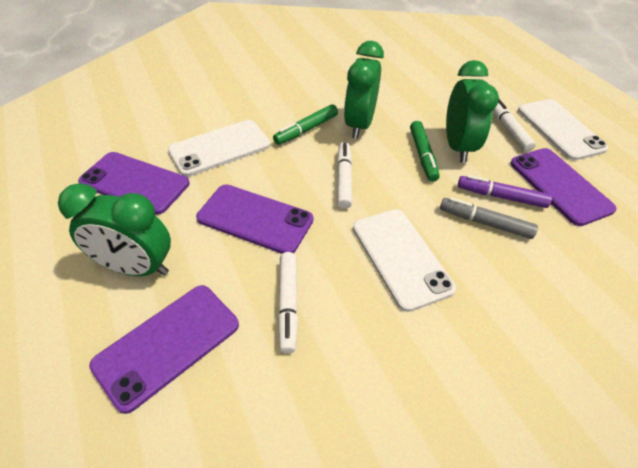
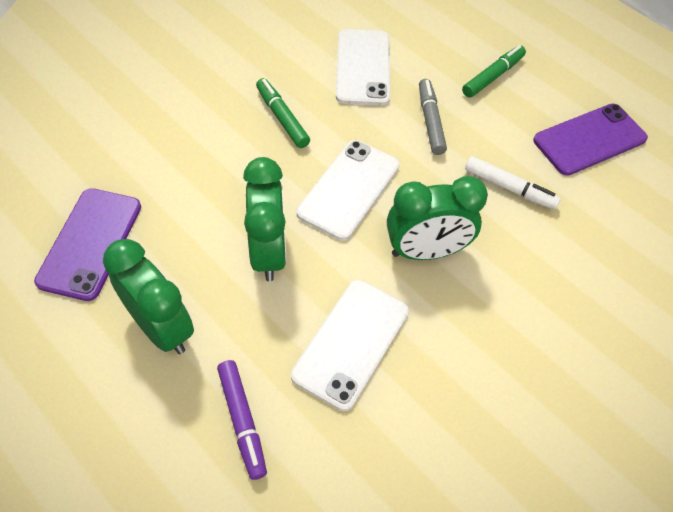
purple phone: [78,152,189,215] [89,285,239,414] [196,184,313,254] [510,148,617,226] = 4 -> [34,188,141,301] [533,104,648,176] = 2
white marker: [278,252,298,354] [337,142,352,209] [493,99,536,152] = 3 -> [465,156,561,210] = 1

